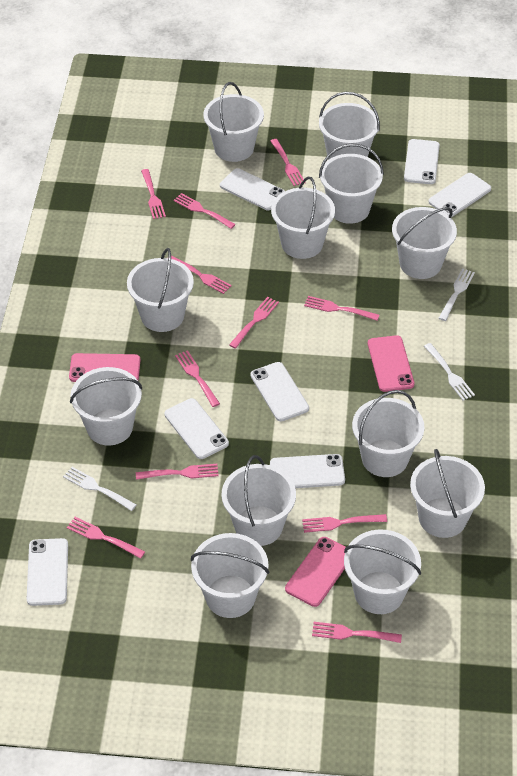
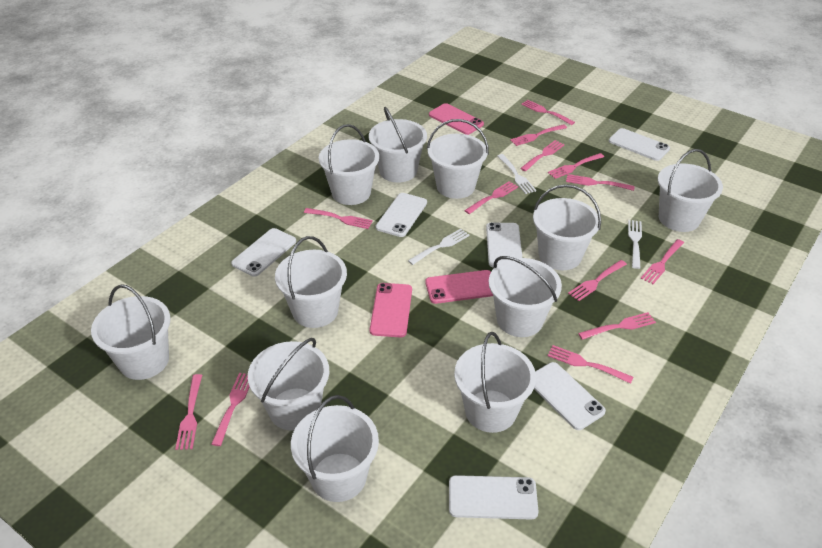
pink fork: [67,517,145,559] [136,464,219,480] [141,169,166,219] [171,256,232,294] [173,193,236,229] [175,350,220,407] [229,297,279,349] [270,139,306,186] [302,514,387,533] [304,296,379,321] [312,622,402,643] = 11 -> [175,374,202,450] [211,373,249,446] [304,208,373,229] [464,181,518,214] [510,124,567,146] [520,140,565,172] [521,100,575,125] [547,345,633,384] [548,153,604,179] [566,174,635,191] [568,260,627,301] [578,312,656,340] [641,239,684,284] = 13
white bucket: [70,367,142,446] [127,248,194,332] [191,533,269,618] [204,82,264,162] [222,455,296,546] [271,177,335,259] [319,92,380,160] [319,143,384,224] [344,530,421,614] [352,390,424,477] [392,207,457,279] [410,449,485,538] = 12 -> [91,284,171,380] [248,338,330,431] [275,236,347,328] [291,395,379,502] [319,124,379,205] [369,107,427,183] [427,119,489,199] [454,332,536,433] [489,256,562,337] [533,184,601,270] [658,149,723,232] = 11
white phone: [27,538,68,606] [165,398,229,459] [220,168,285,210] [250,362,309,421] [270,454,345,488] [404,139,440,184] [428,173,491,217] = 7 -> [231,228,296,277] [376,193,427,237] [449,475,539,520] [486,222,522,268] [534,362,606,430] [609,128,670,161] = 6

